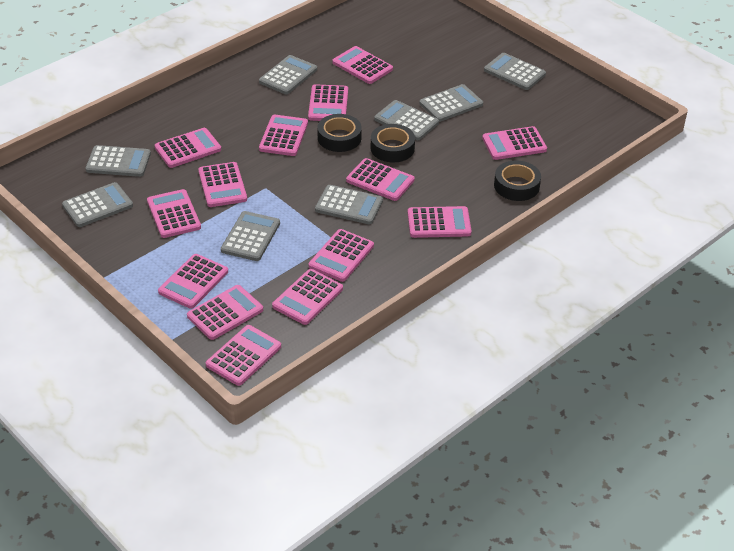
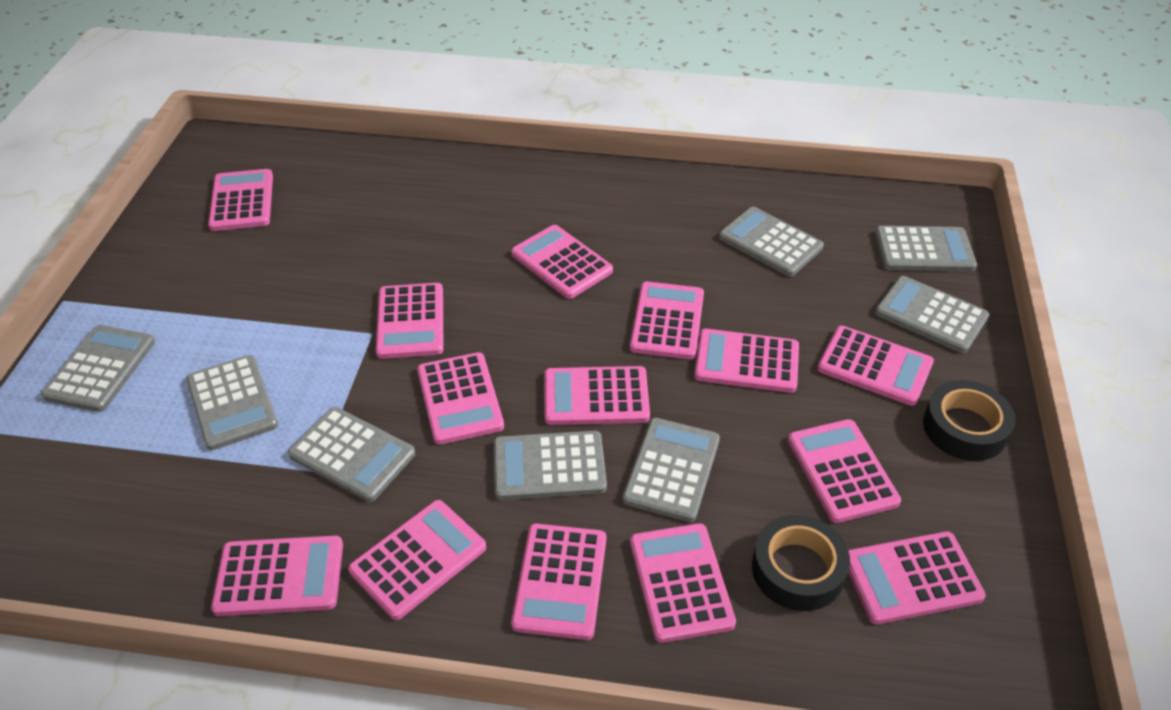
black tape: [318,114,362,152] [371,124,415,162] [494,160,541,201] = 3 -> [752,515,850,611] [923,380,1015,461] = 2

